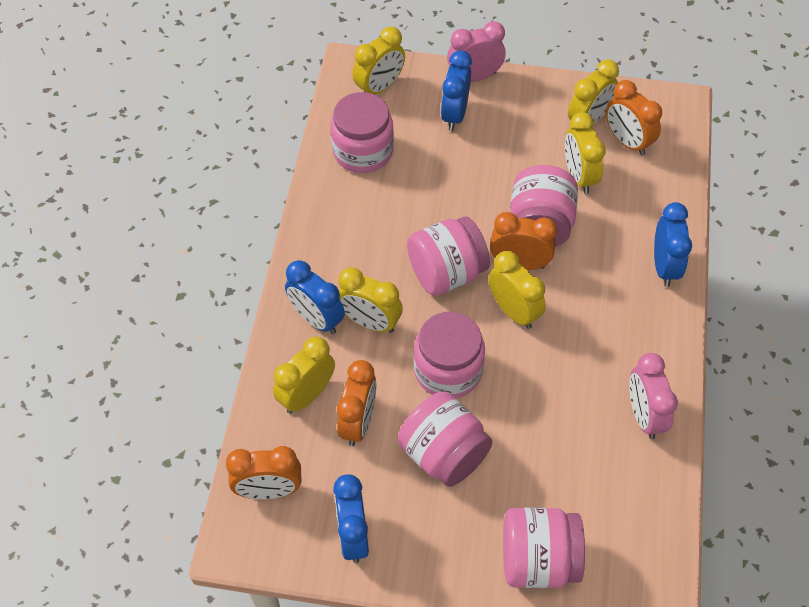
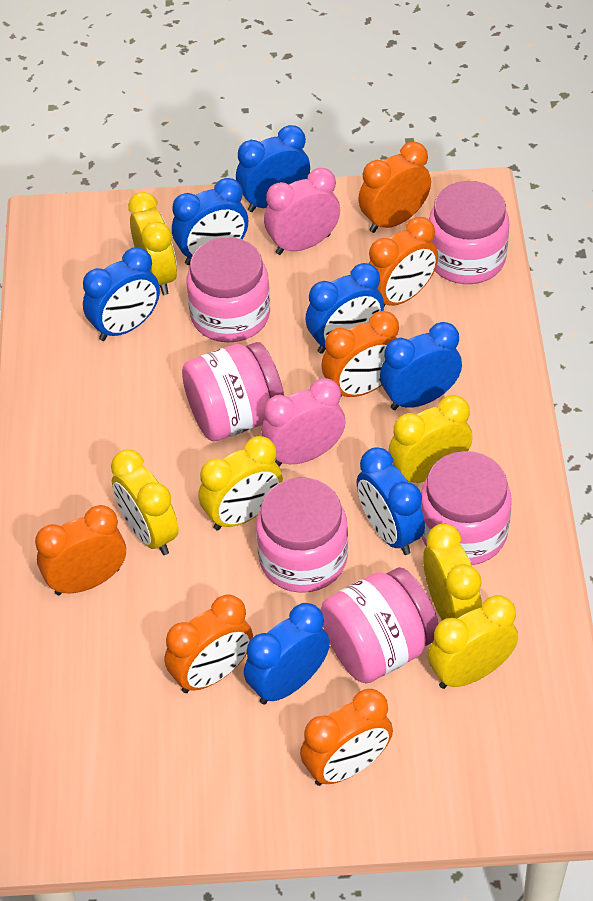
blue clock: [285,260,345,334] [333,474,369,563] [441,50,472,131] [654,202,692,287] = 4 -> [83,247,160,341] [172,178,248,265] [236,125,310,212] [244,603,330,705] [305,263,384,354] [357,447,425,555] [380,322,462,410] = 7
orange clock: [226,446,301,499] [337,360,377,446] [490,212,557,270] [606,80,662,156] = 4 -> [35,505,126,595] [165,594,253,693] [300,689,393,786] [321,311,399,397] [358,142,431,233] [369,217,438,306] = 6

